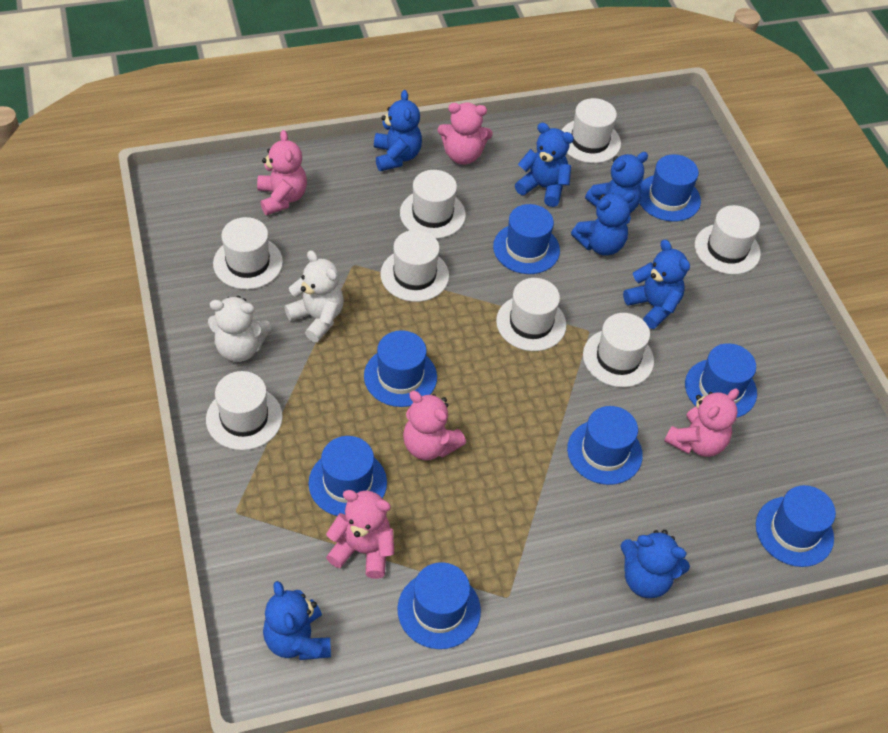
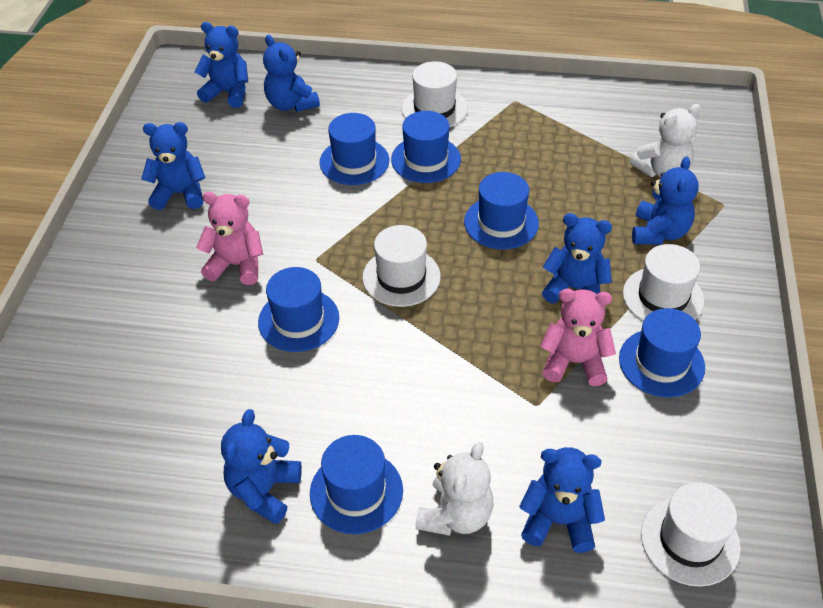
blue hat: [309,436,387,516] [364,330,437,407] [397,562,481,649] [493,204,560,274] [567,406,643,485] [640,154,701,222] [685,343,757,418] [756,485,836,567] = 8 -> [258,267,339,352] [310,435,403,534] [320,113,389,185] [391,111,461,183] [464,172,539,249] [619,308,705,397] = 6
pink teddy bear: [257,130,307,215] [326,490,394,579] [403,391,466,460] [438,103,493,165] [664,389,739,457] = 5 -> [196,192,263,285] [540,289,616,386] = 2
white hat: [206,371,283,450] [213,217,283,289] [380,230,449,302] [400,170,466,239] [496,278,566,351] [561,98,621,163] [583,313,654,387] [695,205,761,275] = 8 -> [362,225,441,307] [401,61,468,127] [623,244,704,321] [641,482,741,587] = 4

